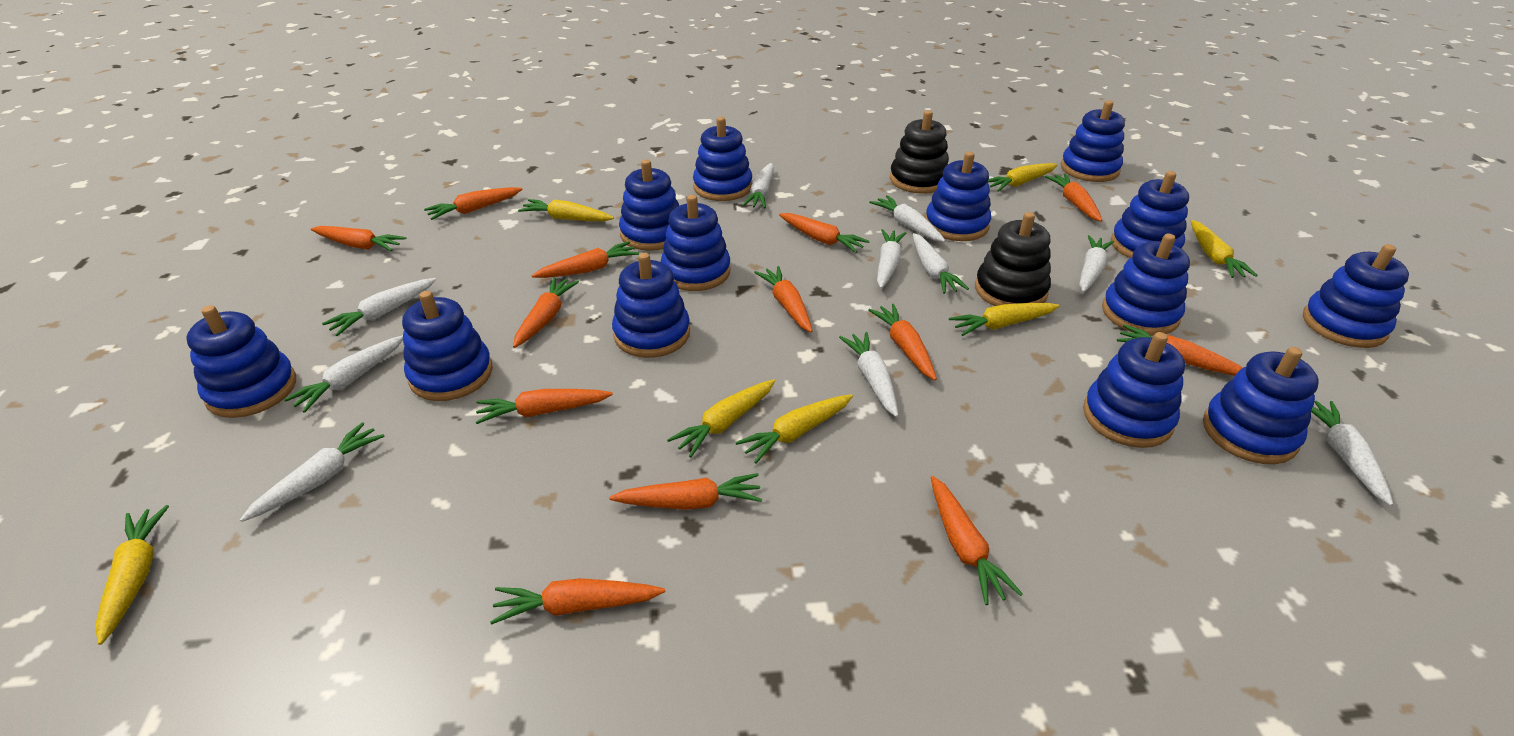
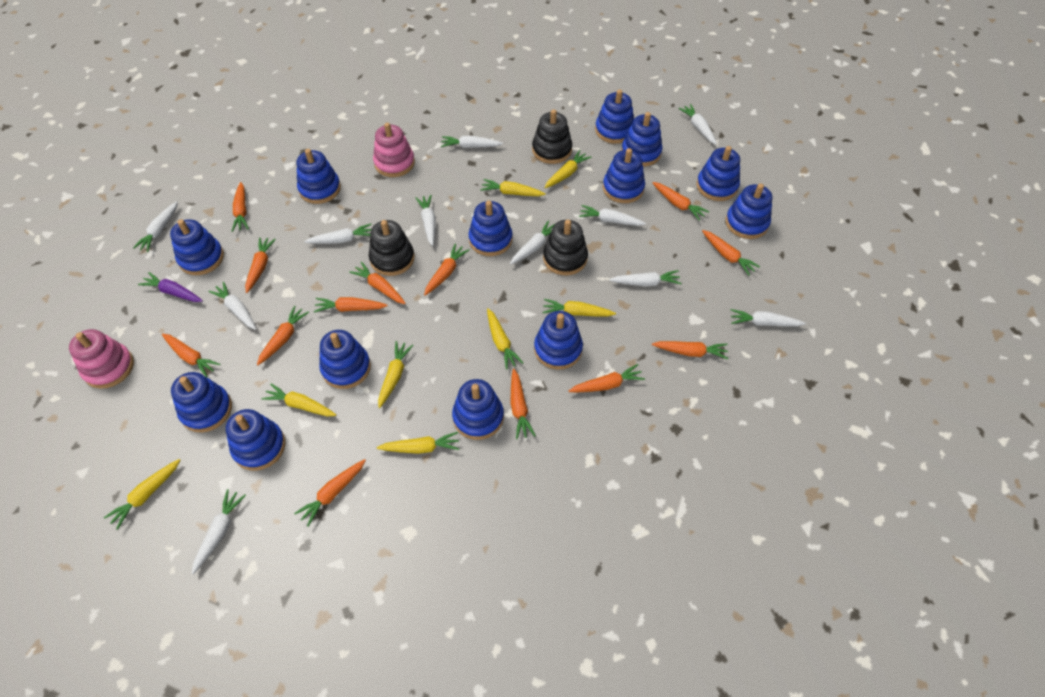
black stacking toy: [890,110,949,194] [975,212,1051,306] = 2 -> [369,220,414,276] [532,109,572,164] [543,220,588,275] = 3
pink stacking toy: none = 0 -> [69,329,134,389] [373,123,415,177] = 2
purple carrot: none = 0 -> [138,272,203,302] = 1
white carrot: [240,422,384,522] [284,335,403,413] [322,278,436,336] [742,163,774,208] [839,332,898,417] [869,195,946,242] [877,229,906,289] [913,233,969,294] [1079,235,1114,293] [1311,401,1394,506] = 10 -> [133,201,178,252] [192,489,246,574] [209,282,256,330] [304,224,372,244] [416,195,436,246] [441,136,503,148] [510,220,555,265] [579,205,646,226] [609,270,681,287] [678,104,717,144] [731,309,806,327] = 11
yellow carrot: [95,505,169,645] [518,199,614,221] [667,379,775,458] [735,394,853,463] [949,303,1059,336] [988,163,1058,192] [1191,220,1258,278] = 7 -> [104,459,180,530] [261,383,336,416] [377,432,459,454] [378,341,413,408] [480,179,546,196] [487,308,523,370] [542,299,616,317] [544,150,591,188] = 8

